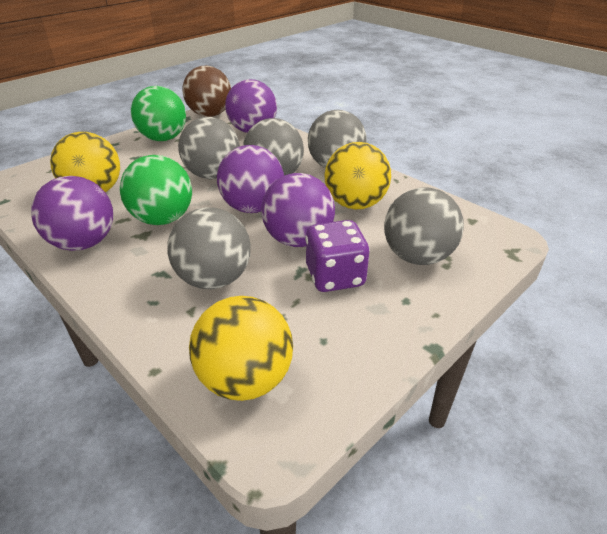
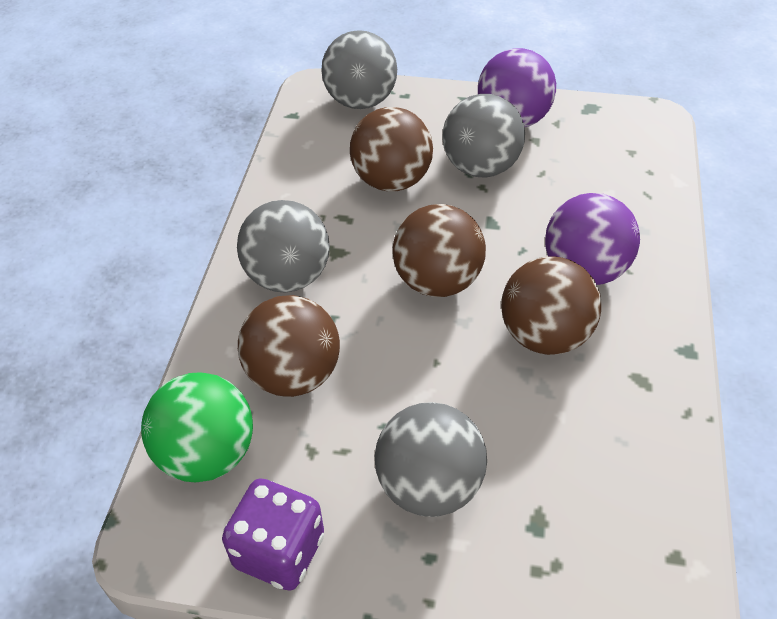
brown ball: [182,66,231,117] = 1 -> [238,295,340,397] [350,107,433,192] [393,204,486,297] [501,256,601,355] = 4
green ball: [120,155,192,225] [131,86,186,141] = 2 -> [141,372,253,483] = 1
grey ball: [167,207,251,289] [178,117,240,179] [243,118,304,175] [308,110,367,168] [384,188,464,265] = 5 -> [237,200,330,292] [321,30,397,109] [375,402,487,517] [442,94,525,178] = 4
purple ball: [31,176,113,251] [217,145,284,213] [225,79,277,133] [261,173,335,247] = 4 -> [478,48,556,127] [545,193,640,285] = 2
yellow ball: [50,132,120,192] [189,296,293,401] [325,142,391,209] = 3 -> none = 0

